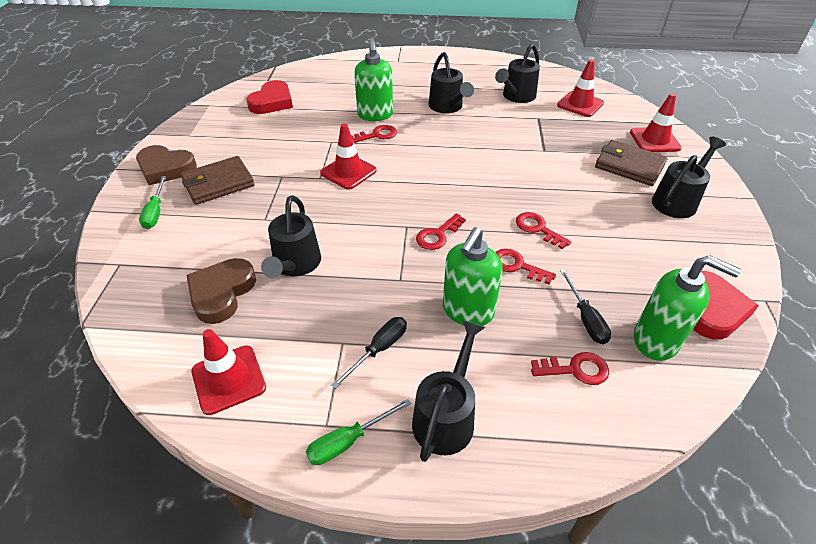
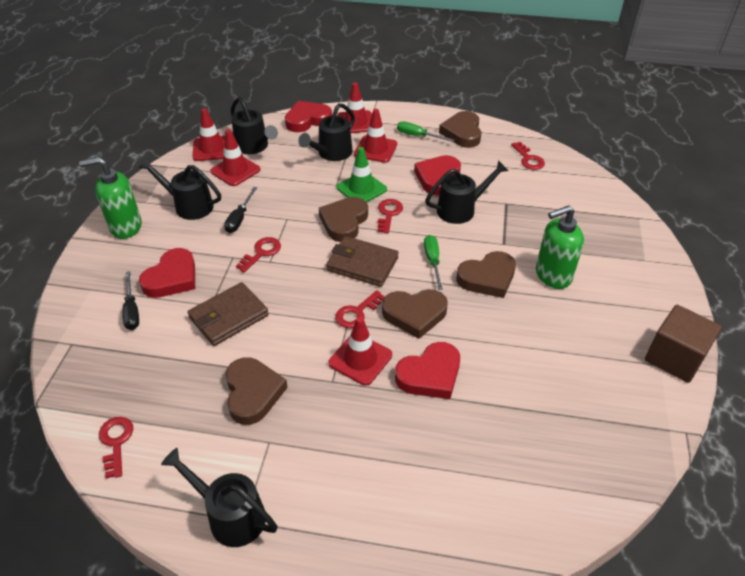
brown cube: none = 0 -> [645,305,722,383] = 1
brown heart: [136,145,197,185] [187,258,256,324] = 2 -> [225,357,288,425] [319,197,368,242] [382,289,448,339] [439,111,482,148] [456,251,516,298] = 5
green soap dispenser: [354,39,393,121] [443,227,503,326] [634,255,741,361] = 3 -> [79,157,142,239] [536,205,584,289] = 2
green traffic cone: none = 0 -> [336,147,387,202] = 1
red heart: [246,80,293,114] [693,271,759,340] = 2 -> [139,248,195,298] [285,101,332,132] [395,342,460,399] [414,155,461,196] = 4
red traffic cone: [191,329,266,415] [320,123,377,189] [557,59,604,117] [630,93,682,152] = 4 -> [192,108,225,161] [210,129,260,186] [329,317,392,386] [337,83,372,133] [354,109,397,163] = 5

